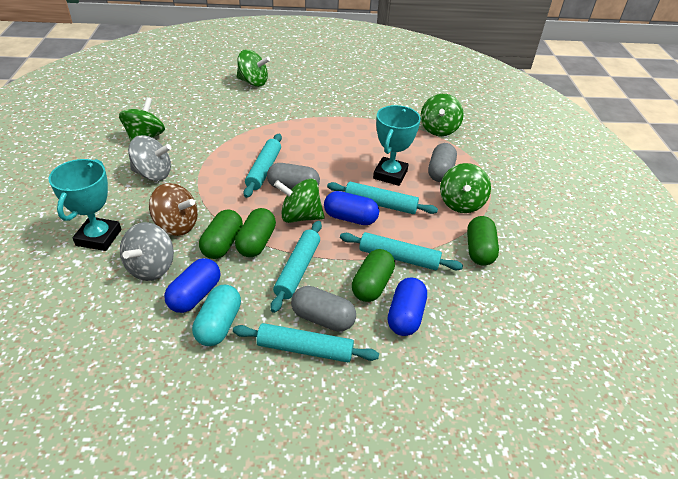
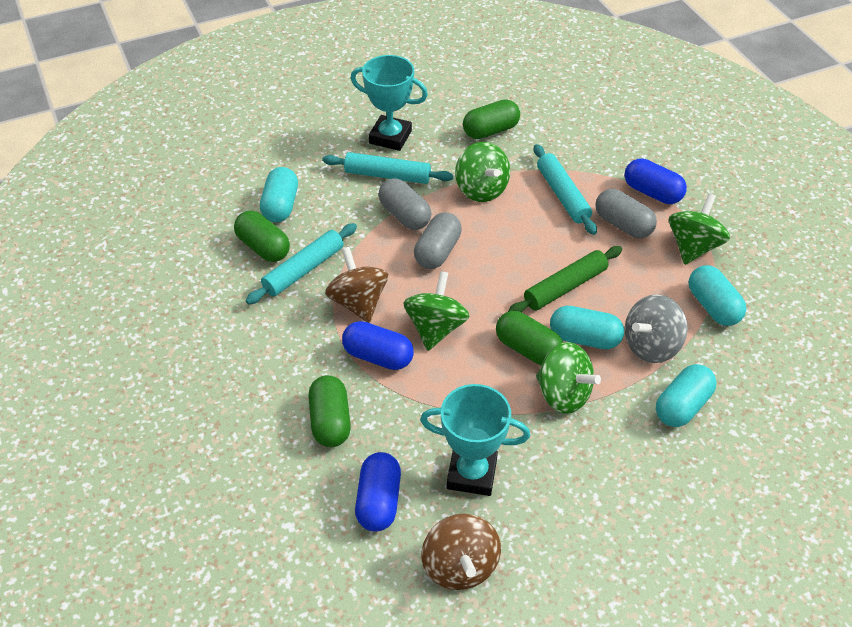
brown spinning top: [149,183,198,236] = 1 -> [325,247,388,323] [421,514,501,590] = 2
green rolling pin: none = 0 -> [508,246,622,312] = 1
green spinning top: [119,97,165,141] [237,49,270,87] [274,178,324,223] [421,94,464,136] [440,163,491,213] = 5 -> [403,271,470,351] [455,142,510,202] [536,342,601,414] [669,193,730,265] = 4
grey spinning top: [120,222,174,281] [128,135,171,181] = 2 -> [625,294,688,363] = 1
turquoise capsule: [192,285,241,346] = 1 -> [260,167,298,222] [550,306,624,349] [656,364,717,427] [689,265,747,326] = 4
turquoise rolling pin: [233,323,379,362] [243,134,282,198] [270,221,322,313] [327,182,438,214] [340,232,463,270] = 5 -> [245,223,357,304] [323,152,453,184] [534,144,597,235] = 3

